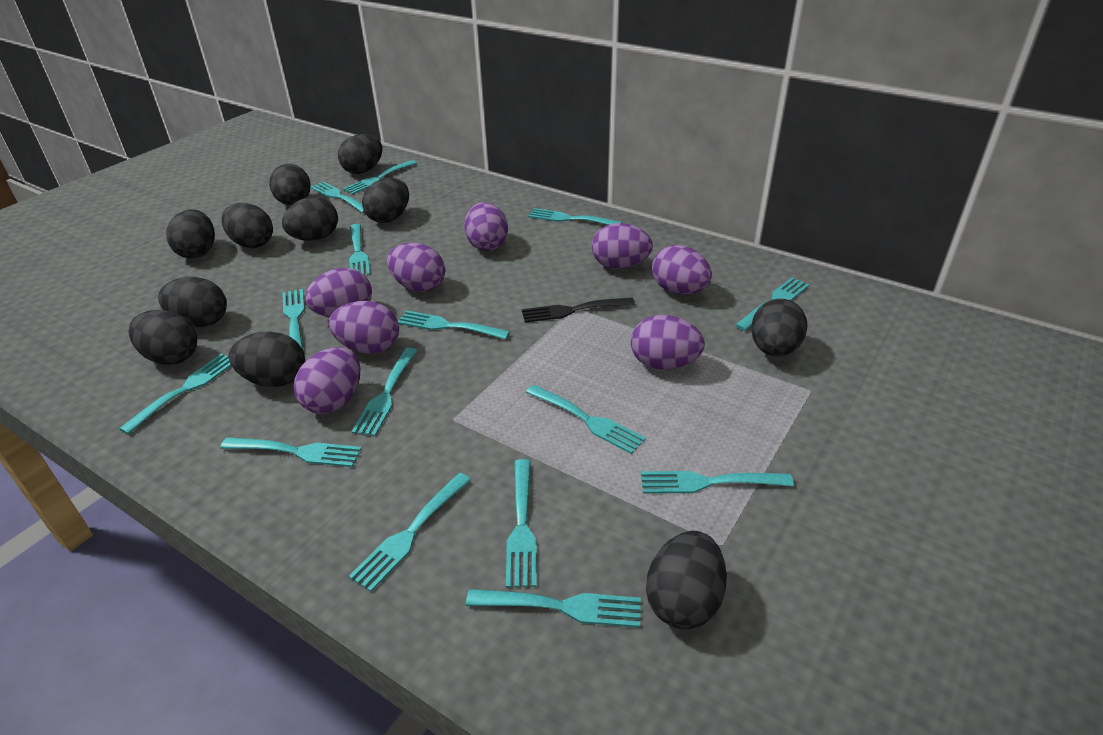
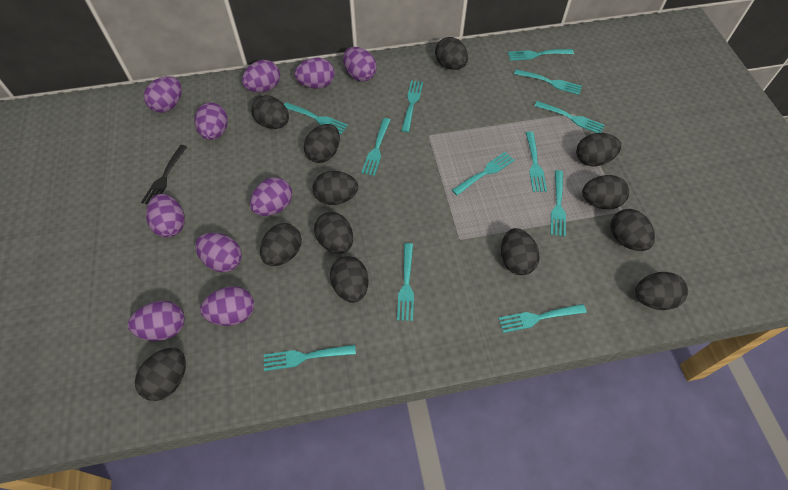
black egg: [128,310,197,365] [158,277,227,327] [166,209,215,258] [222,203,273,248] [229,332,305,387] [269,164,311,205] [282,197,338,241] [338,134,382,174] [362,178,409,223] [646,531,727,629] [751,299,807,357] = 11 -> [135,348,186,401] [251,95,289,129] [260,223,302,266] [304,124,340,163] [313,171,358,205] [314,212,353,254] [330,256,369,303] [435,37,468,70] [501,228,540,275] [576,133,621,166] [582,175,629,209] [610,209,655,251] [635,272,688,310] = 13
purple egg: [294,347,360,414] [305,268,372,317] [329,301,399,354] [387,243,445,292] [464,202,508,251] [592,223,653,269] [631,315,705,370] [652,245,712,294] = 8 -> [128,301,185,341] [144,76,182,113] [146,194,185,237] [195,102,228,140] [195,233,242,272] [200,286,254,326] [242,60,280,92] [250,177,292,216] [295,57,334,89] [343,47,377,81] = 10
turquoise fork: [119,353,231,434] [220,437,362,467] [282,289,305,349] [310,182,365,213] [343,160,417,194] [349,224,370,275] [349,473,471,592] [351,348,418,437] [398,311,510,340] [466,589,641,628] [506,459,537,588] [526,385,646,454] [528,208,622,225] [641,471,794,494] [735,277,810,331] = 15 -> [264,345,356,371] [284,102,348,134] [361,118,390,176] [397,243,414,321] [401,80,423,132] [452,152,515,196] [498,304,587,333] [508,49,574,61] [514,69,582,95] [526,131,547,192] [535,101,605,133] [551,170,566,237] = 12

